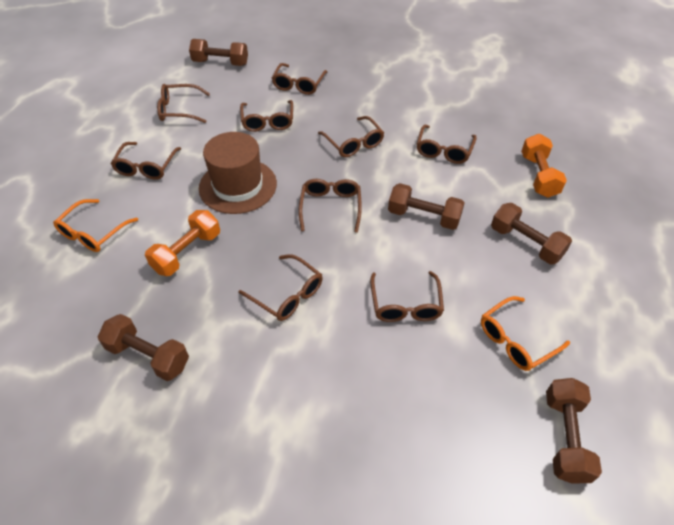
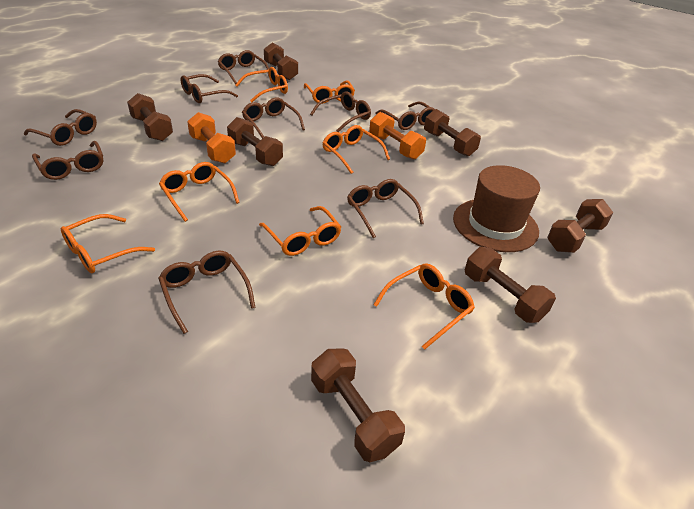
brown dumbbell: [98,314,189,381] [189,39,248,66] [388,183,464,230] [491,203,572,264] [546,378,602,484] = 5 -> [127,93,173,141] [227,117,283,166] [264,43,298,80] [311,348,405,462] [424,109,481,157] [465,247,556,323] [547,199,613,253] = 7
orange glasses: [53,199,138,252] [481,296,570,371] = 2 -> [61,214,155,273] [159,162,240,222] [235,67,288,102] [259,206,341,256] [304,81,355,104] [323,125,390,174] [373,263,475,350] = 7

